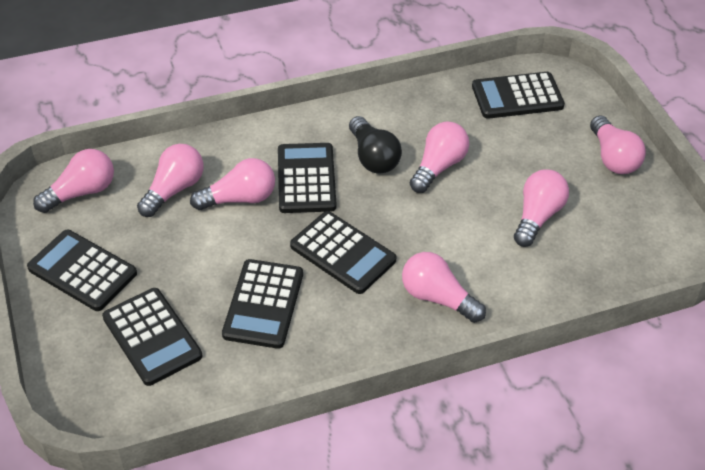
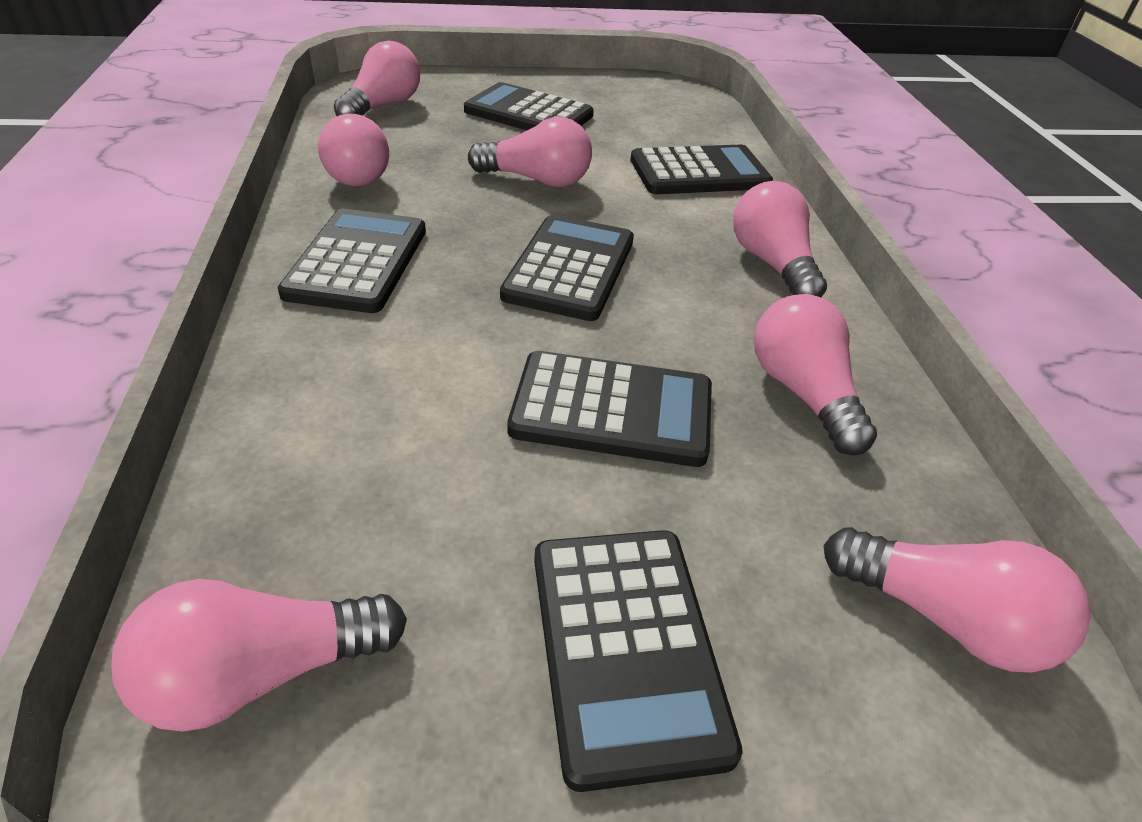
black light bulb: [349,116,402,174] = 1 -> none = 0

